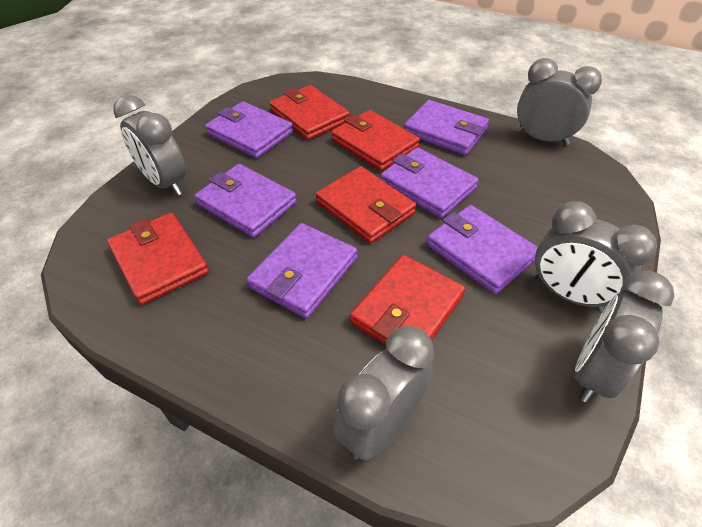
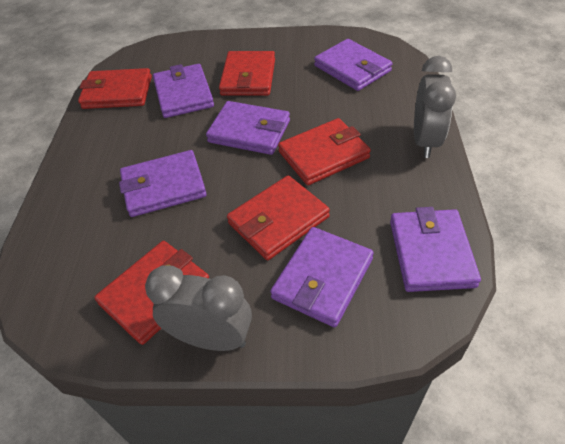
grey clock: [113,95,186,196] [333,326,435,460] [517,58,602,145] [535,201,657,312] [575,271,674,402] = 5 -> [145,265,252,351] [414,56,456,158] = 2

